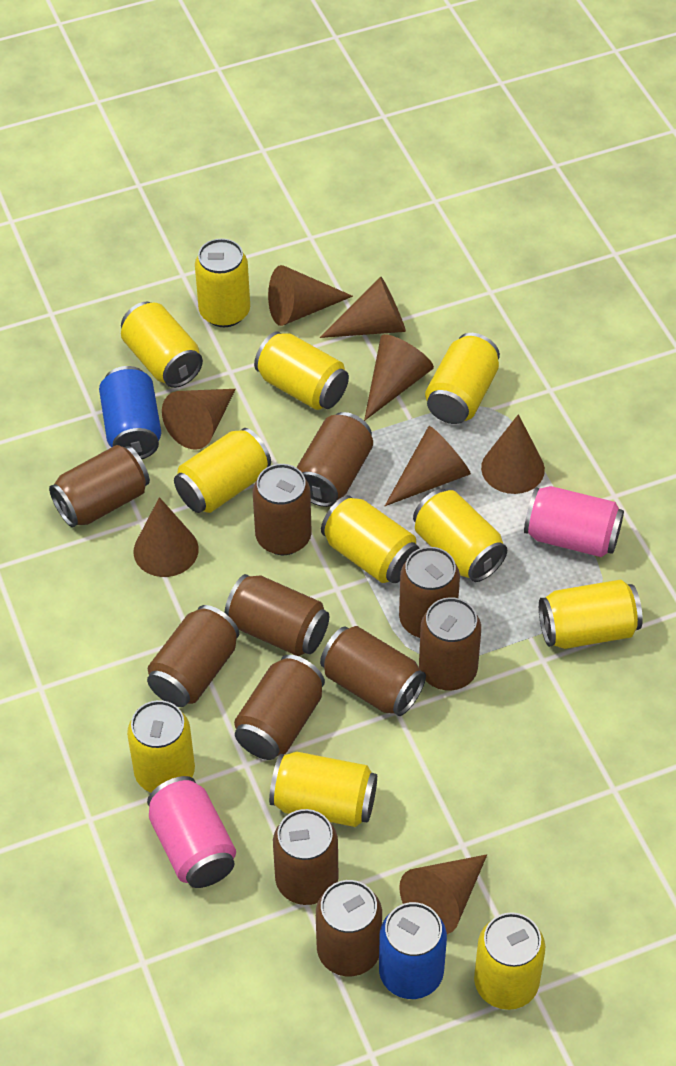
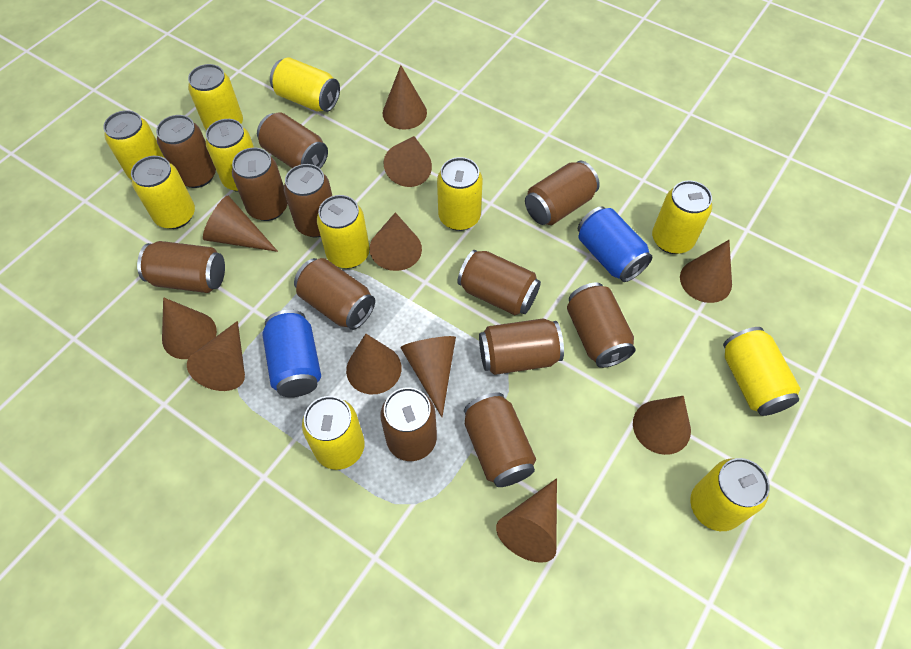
brown can: [49,445,150,528] [147,605,239,707] [224,574,329,656] [234,655,325,760] [253,464,312,555] [273,809,339,905] [297,412,373,507] [316,880,382,976] [320,626,426,716] [399,547,460,638] [419,597,481,691] = 11 -> [137,241,225,293] [156,115,216,188] [232,148,288,221] [257,112,328,169] [284,164,332,237] [294,258,375,330] [380,387,437,461] [458,250,541,315] [464,393,536,487] [479,318,564,375] [525,161,600,225] [567,283,635,368] = 12
brown cone: [133,497,199,577] [162,389,236,450] [268,265,353,326] [320,277,406,338] [364,334,434,421] [385,426,471,506] [399,854,487,934] [481,414,545,494] = 8 -> [162,297,217,359] [187,321,245,391] [203,196,278,252] [346,334,402,394] [369,212,422,271] [383,65,427,130] [384,136,432,187] [400,336,456,417] [496,478,557,563] [633,396,691,455] [680,240,732,303] = 11
pink can: [147,776,236,888] [524,486,624,557] = 2 -> none = 0

